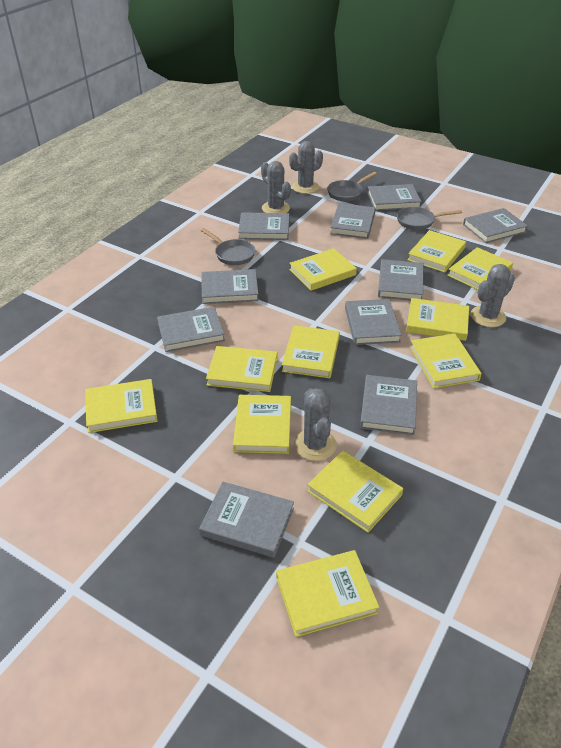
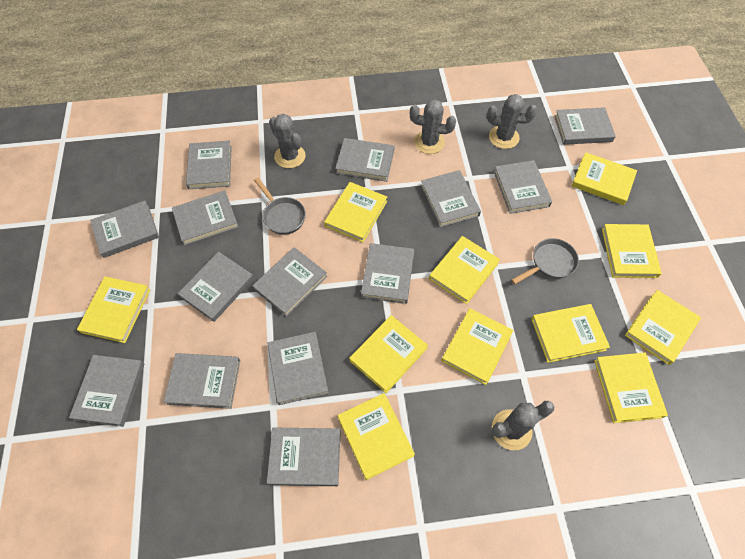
grey book: [157,307,225,352] [199,482,294,558] [201,269,259,304] [238,212,289,240] [330,203,376,239] [345,299,402,345] [360,375,417,435] [367,184,422,211] [378,259,423,300] [463,208,528,243] = 10 -> [69,355,144,427] [90,201,159,258] [164,353,240,409] [172,191,239,246] [177,252,254,322] [186,141,232,189] [253,247,327,317] [267,332,329,405] [267,427,341,486] [335,138,394,182] [361,243,414,304] [420,170,481,228] [494,160,552,214] [554,107,616,145] = 14
grey pan: [201,228,256,265] [327,172,377,202] [397,207,462,230] = 3 -> [254,178,306,235] [511,238,579,284] = 2

